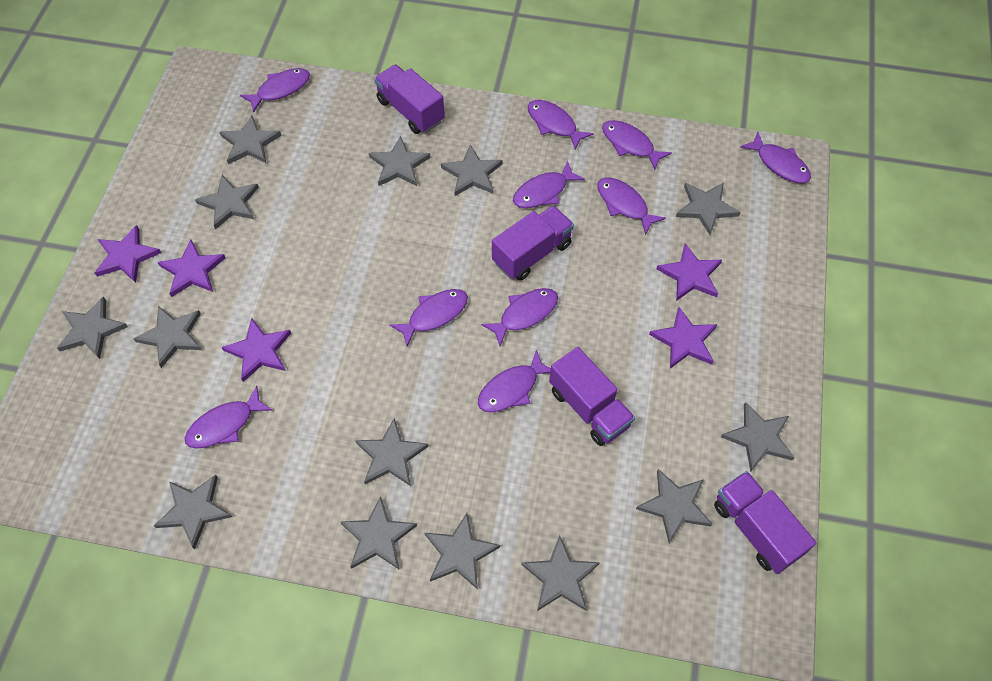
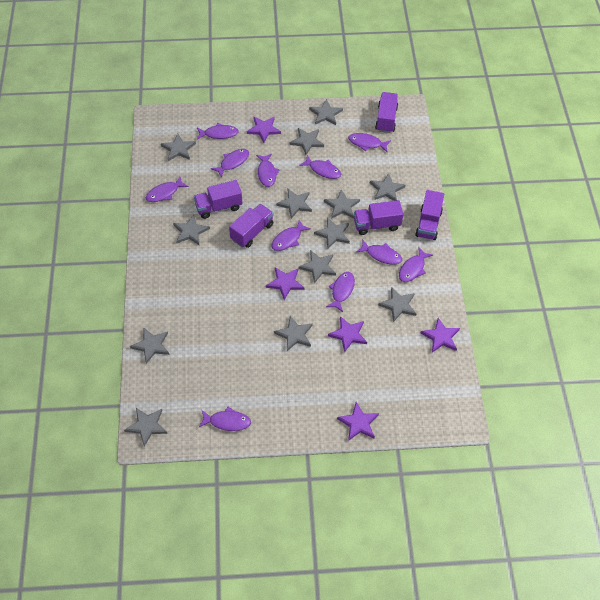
grey star: [57,297,128,359] [133,306,202,368] [154,475,232,549] [195,175,259,230] [220,116,282,164] [341,496,417,569] [355,418,429,486] [369,136,431,186] [424,513,500,590] [441,145,503,196] [521,535,600,611] [636,469,712,543] [676,183,741,235] [721,402,795,472] = 14 -> [124,408,167,447] [130,328,170,364] [161,134,196,161] [173,214,210,245] [274,316,313,351] [276,189,312,219] [290,128,324,155] [299,250,336,283] [309,99,343,125] [314,217,350,249] [324,189,360,219] [370,173,405,201] [378,287,416,322] = 13
purple fish: [184,386,273,449] [240,68,310,113] [390,289,468,347] [478,350,551,413] [481,288,558,346] [513,161,585,208] [528,100,594,150] [597,178,666,235] [602,120,672,170] [740,132,811,183] = 10 -> [146,177,189,202] [197,123,239,140] [199,407,251,431] [211,149,249,178] [256,154,280,187] [272,220,311,251] [299,155,341,179] [326,272,355,312] [348,133,391,152] [356,240,402,265] [399,247,433,282] = 11
purple truck: [374,64,445,134] [492,206,574,281] [549,347,635,446] [714,471,816,574] = 4 -> [194,180,242,219] [229,204,274,248] [354,200,403,235] [375,92,398,133] [415,190,444,240] = 5

